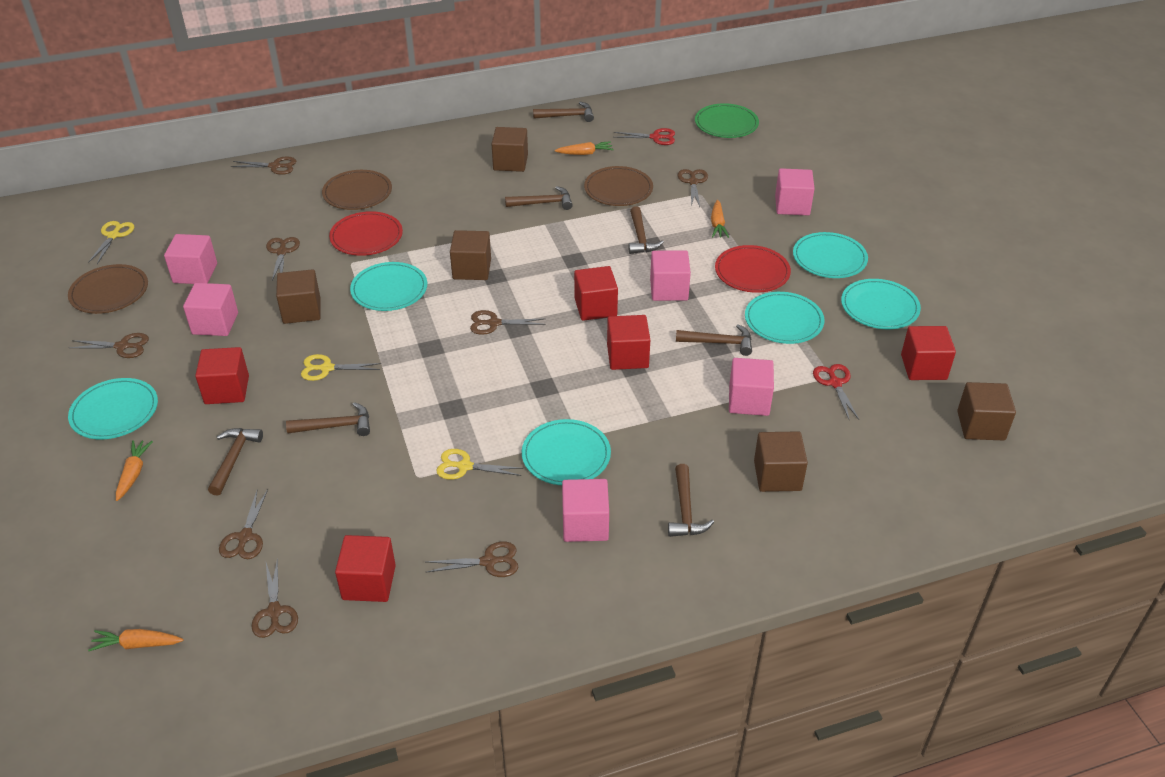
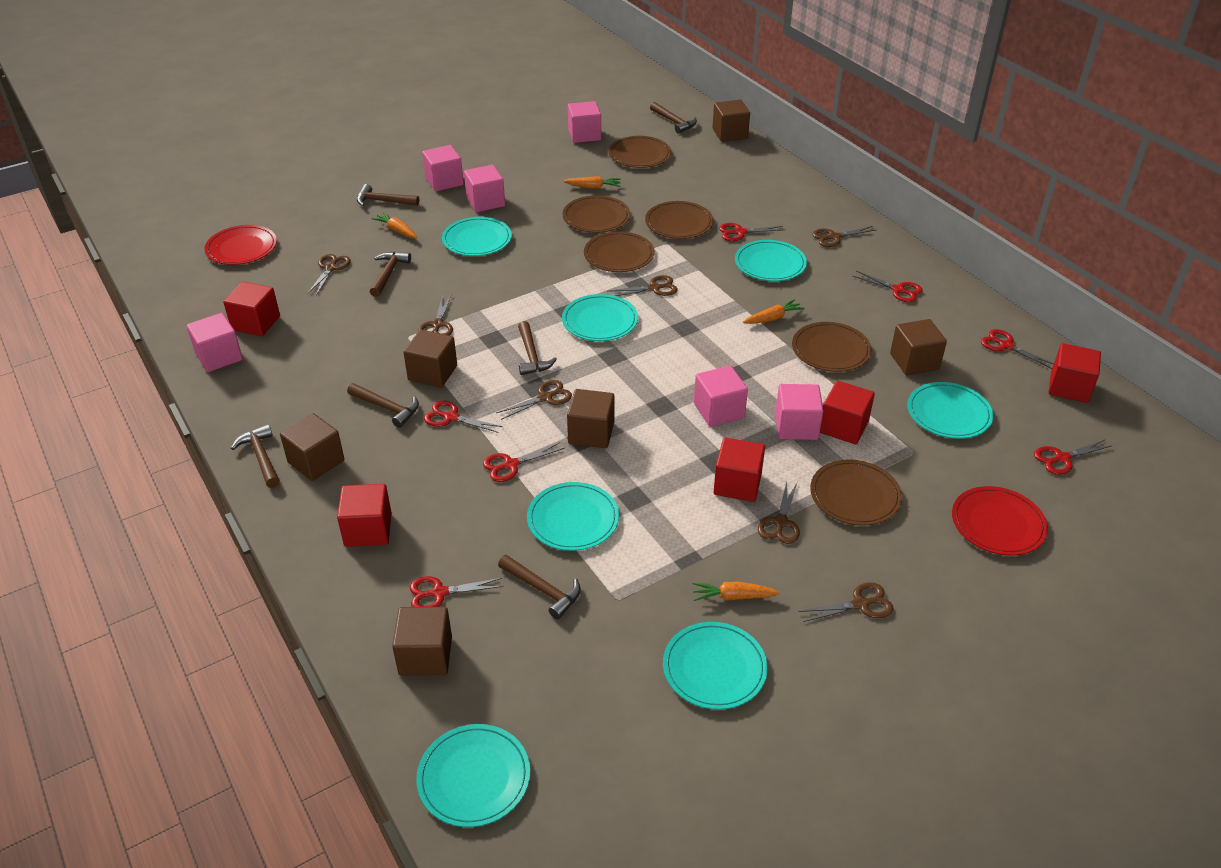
brown cube: [276,269,320,324] [450,230,491,280] [492,127,528,172] [754,431,808,492] [957,382,1016,440] = 5 -> [280,413,344,481] [392,607,452,675] [403,330,457,388] [567,389,614,448] [712,100,750,142] [890,319,947,376] = 6
brown plate: [68,264,148,314] [322,170,392,210] [584,166,653,206] = 3 -> [563,195,630,233] [584,231,655,272] [609,136,671,168] [645,201,714,239] [792,322,872,372] [810,459,902,526] = 6
brown scissors: [70,333,149,358] [219,489,268,559] [231,156,296,175] [251,558,298,638] [266,237,300,280] [427,541,518,577] [470,310,546,335] [677,169,708,207] = 8 -> [308,254,351,295] [418,295,453,336] [496,380,572,420] [607,275,678,296] [758,481,800,544] [799,582,894,622] [812,226,875,247] = 7
green plate: [695,103,759,138] = 1 -> none = 0
red scissors: [613,128,675,145] [813,364,859,421] = 2 -> [410,576,504,607] [424,401,503,433] [483,442,565,482] [719,223,784,241] [853,271,923,302] [981,329,1054,369] [1034,440,1113,475] = 7
turquoise plate: [68,378,158,439] [350,262,427,311] [522,419,611,485] [745,292,824,344] [793,232,868,278] [841,279,921,329] = 6 -> [416,724,530,827] [442,217,512,256] [527,482,619,551] [562,294,638,341] [663,622,768,710] [735,240,807,281] [907,382,993,439] = 7
yellow scissors: [88,221,134,264] [301,354,381,381] [436,449,524,480] = 3 -> none = 0

